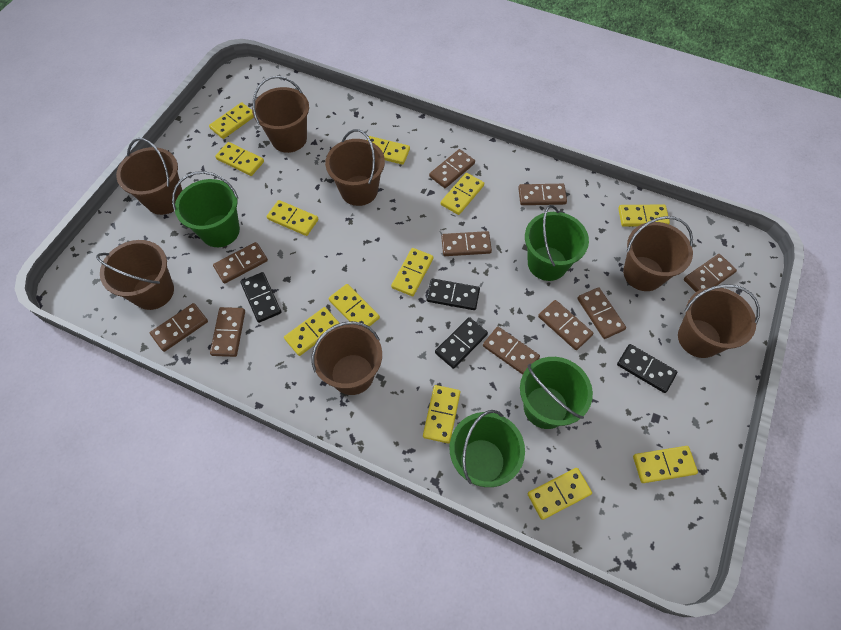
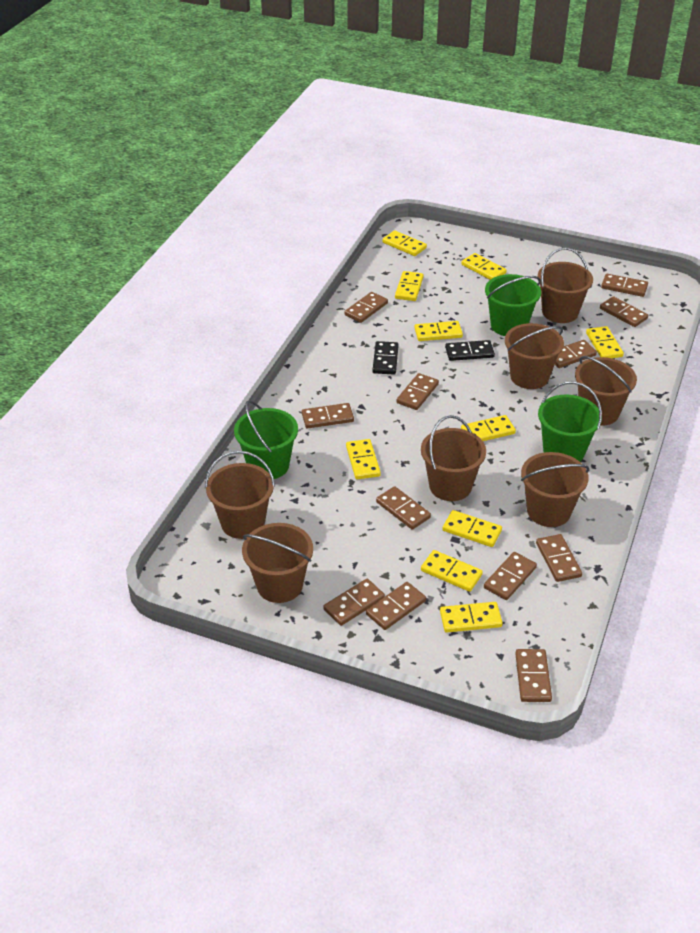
black domino: [241,272,281,323] [426,278,480,310] [435,317,488,369] [617,344,677,393] = 4 -> [373,341,399,374] [445,340,495,361] = 2
brown domino: [150,303,208,352] [210,307,245,357] [213,242,268,284] [429,149,475,188] [441,231,492,256] [483,327,540,375] [518,184,567,205] [538,300,593,350] [577,287,626,339] [684,254,737,292] = 10 -> [302,403,354,429] [323,579,385,626] [344,292,388,323] [366,582,426,630] [376,486,431,530] [396,373,439,410] [484,552,537,600] [515,649,552,702] [536,534,582,582] [555,340,597,368] [600,296,648,327] [601,274,648,297] = 12
green bucket: [172,171,240,247] [449,410,525,487] [520,357,593,429] [525,205,589,281] = 4 -> [234,400,298,479] [485,274,541,336] [538,382,602,462] = 3
yellow domino: [209,102,254,139] [215,142,264,176] [267,200,318,236] [284,307,339,356] [329,284,380,327] [369,136,410,165] [391,248,433,296] [423,385,460,443] [441,173,484,215] [527,468,592,520] [618,205,670,227] [633,446,698,483] = 12 -> [346,439,381,479] [383,230,427,256] [395,271,424,301] [414,321,463,341] [421,550,483,592] [440,602,503,633] [442,510,502,547] [461,253,506,280] [461,415,516,441] [586,326,624,358] = 10

